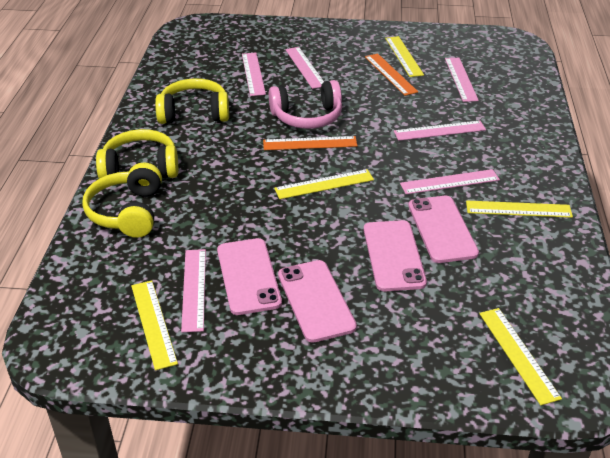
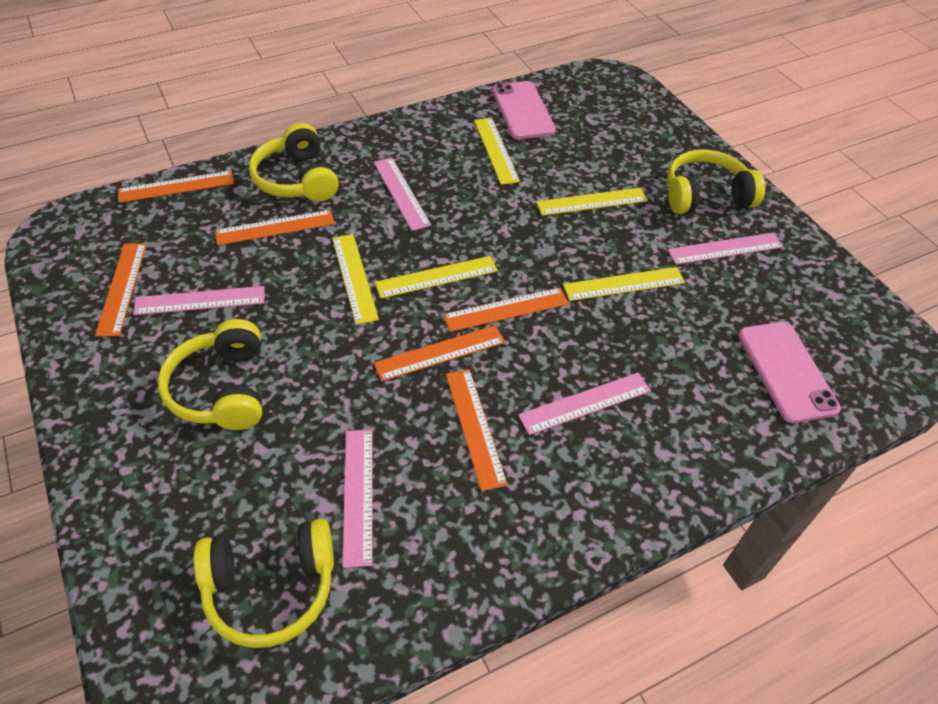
orange ruler: [263,136,357,150] [365,53,418,96] = 2 -> [95,243,146,337] [118,170,234,203] [215,210,335,245] [374,325,505,381] [443,288,569,332] [446,369,508,491] = 6
pink headphones: [269,80,342,129] = 1 -> none = 0
pink phone: [217,238,282,315] [278,260,357,343] [364,220,427,291] [408,196,479,263] = 4 -> [492,81,556,139] [738,322,841,423] = 2
pink ruler: [181,249,206,333] [242,53,266,96] [285,47,324,89] [394,121,486,141] [400,169,500,194] [445,58,479,102] = 6 -> [133,286,265,315] [342,430,372,568] [374,157,431,231] [518,373,651,435] [668,232,783,265] = 5
yellow headphones: [82,162,162,238] [96,129,178,178] [155,78,229,124] = 3 -> [158,319,262,430] [194,519,334,648] [249,123,339,202] [667,150,765,214] = 4

